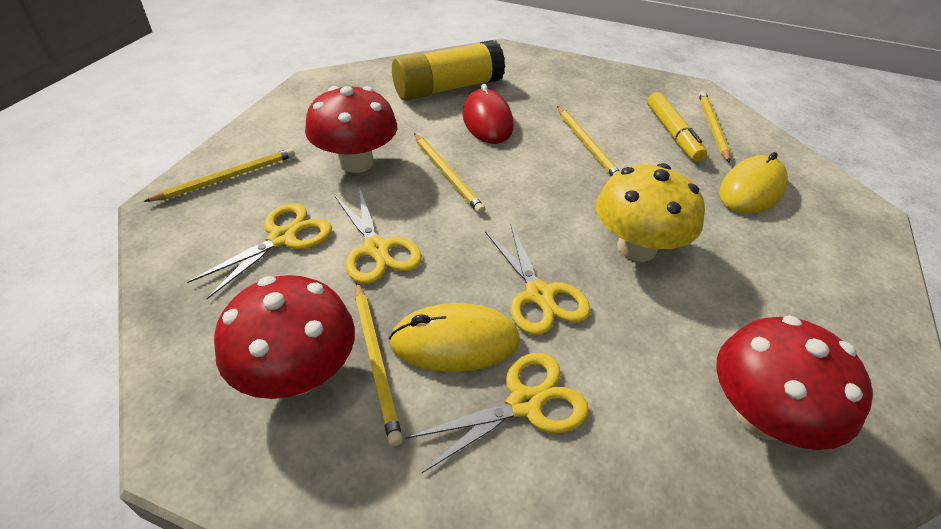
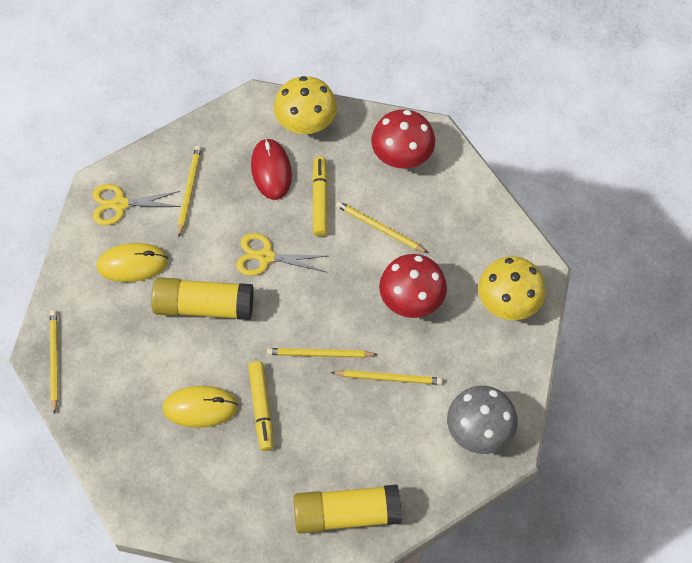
grey mushroom: none = 0 -> [447,386,518,454] = 1
red mushroom: [214,275,355,399] [305,86,397,173] [716,315,873,450] = 3 -> [371,109,435,169] [379,254,447,318] = 2
yellow glue stick: [392,40,505,101] = 1 -> [151,277,254,320] [293,484,402,534] = 2
yellow marker: [647,92,707,162] = 1 -> [248,361,274,451] [312,156,328,237] = 2
yellow mushroom: [596,163,705,262] = 1 -> [274,76,337,134] [478,256,546,320] = 2
yellow scissors: [187,203,332,299] [334,187,422,284] [405,353,589,473] [485,225,591,335] = 4 -> [93,184,181,225] [236,233,326,276] = 2

